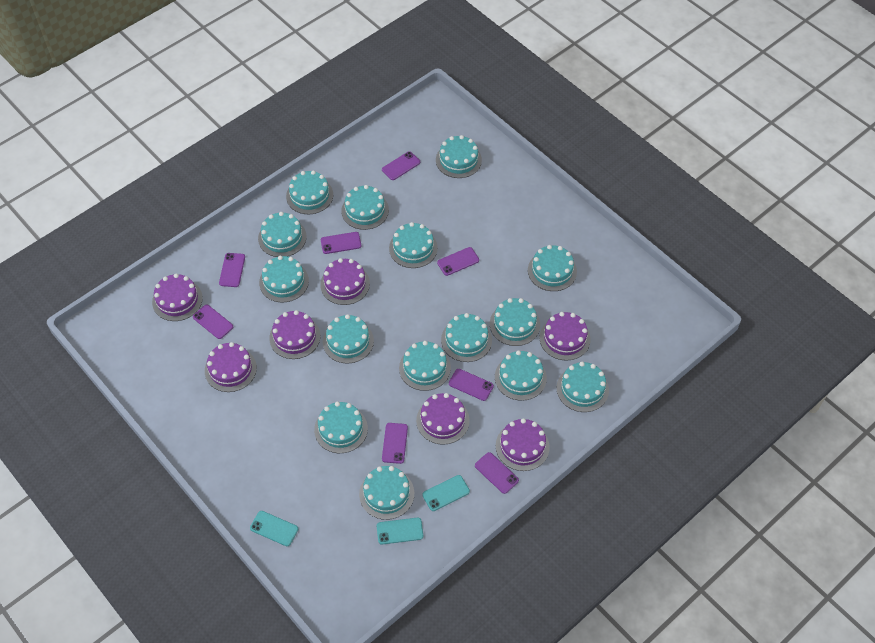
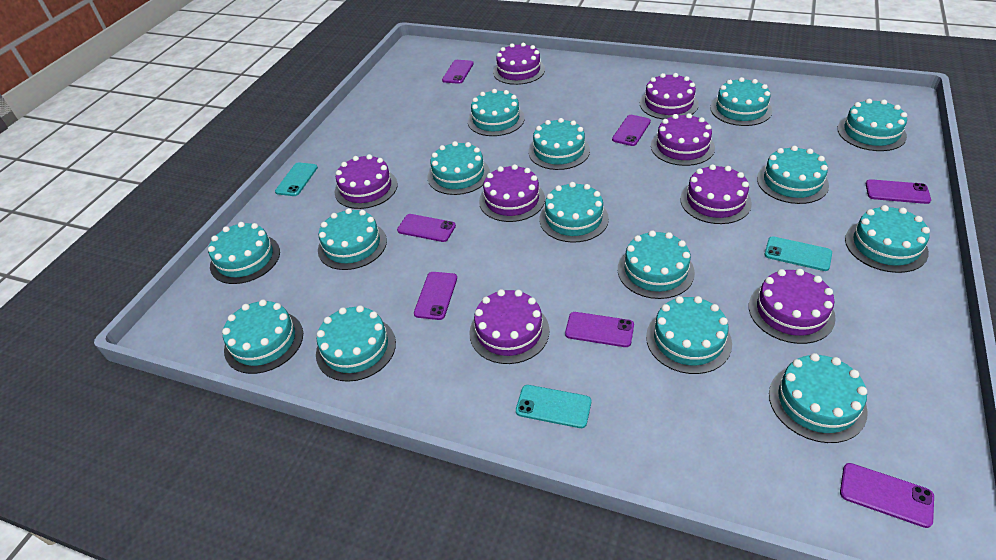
purple cake: [152,274,203,321] [205,342,257,392] [269,310,320,359] [320,258,370,305] [416,393,470,445] [496,418,550,471] [539,312,591,361] = 7 -> [335,154,398,209] [469,289,550,364] [479,164,545,222] [493,43,545,85] [640,73,699,119] [651,113,715,166] [680,164,752,224] [749,269,836,344] = 8
purple phone: [193,305,233,339] [219,253,245,287] [321,232,361,254] [382,151,420,180] [382,423,408,464] [437,247,479,276] [449,369,494,401] [475,452,519,494] = 8 -> [397,214,456,242] [414,272,457,320] [442,60,474,84] [565,312,634,347] [612,115,651,146] [840,463,934,528] [866,179,931,204] = 7

